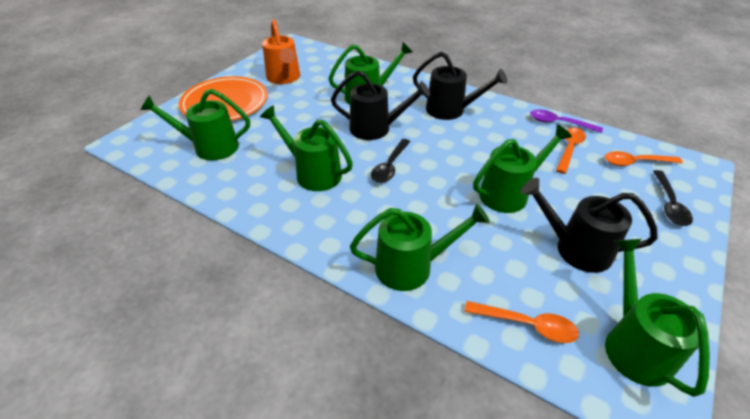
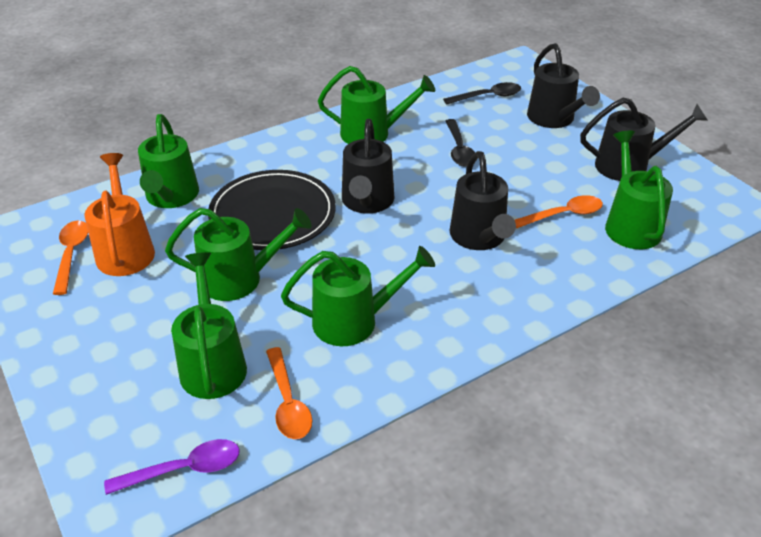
black plate: none = 0 -> [208,170,336,250] = 1
black watering can: [331,70,430,140] [413,52,507,120] [521,178,658,273] = 3 -> [342,119,394,213] [450,151,516,250] [527,43,600,128] [580,97,708,181] = 4
orange plate: [179,76,268,121] = 1 -> none = 0

